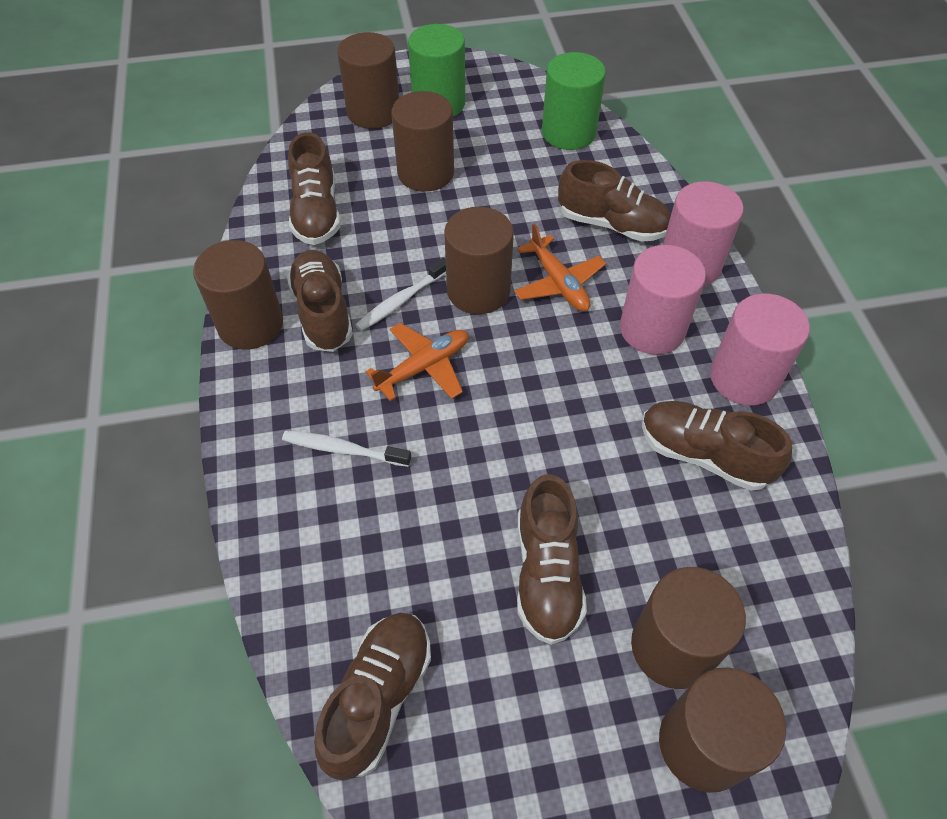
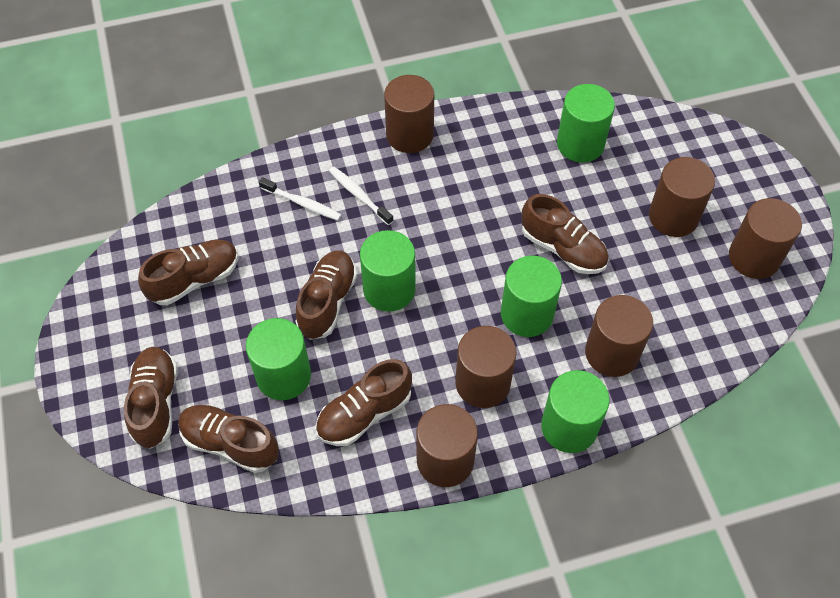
green cylinder: [408,24,465,117] [542,52,606,150] = 2 -> [246,318,311,400] [360,230,416,312] [501,256,562,337] [541,370,610,453] [557,84,615,163] = 5
orange plane: [365,323,468,401] [514,223,606,311] = 2 -> none = 0
pink cylinder: [620,245,706,355] [663,181,744,287] [710,293,810,406] = 3 -> none = 0

